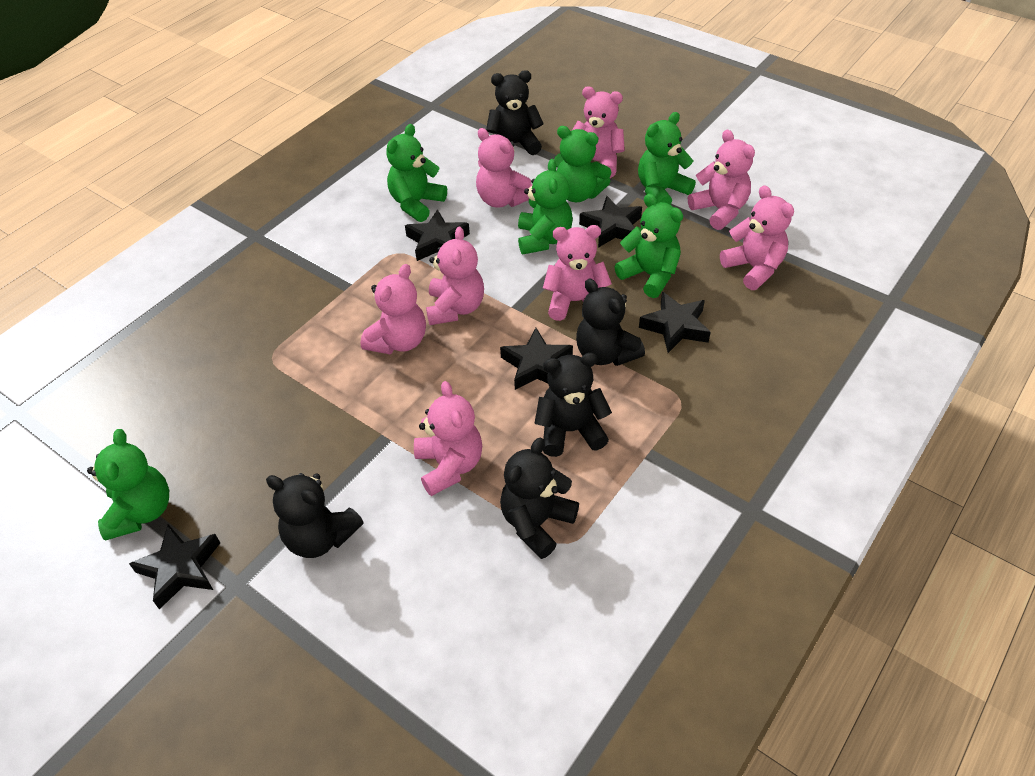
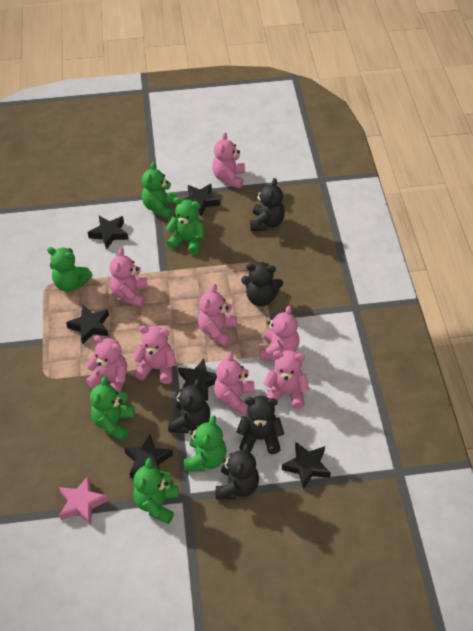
black star: [129,524,220,609] [405,209,470,261] [500,328,573,390] [579,196,642,248] [639,292,711,353] = 5 -> [66,305,109,345] [88,216,128,250] [124,435,173,478] [178,359,217,401] [182,184,220,216] [282,441,331,489] = 6
pink star: none = 0 -> [59,476,108,525] = 1

